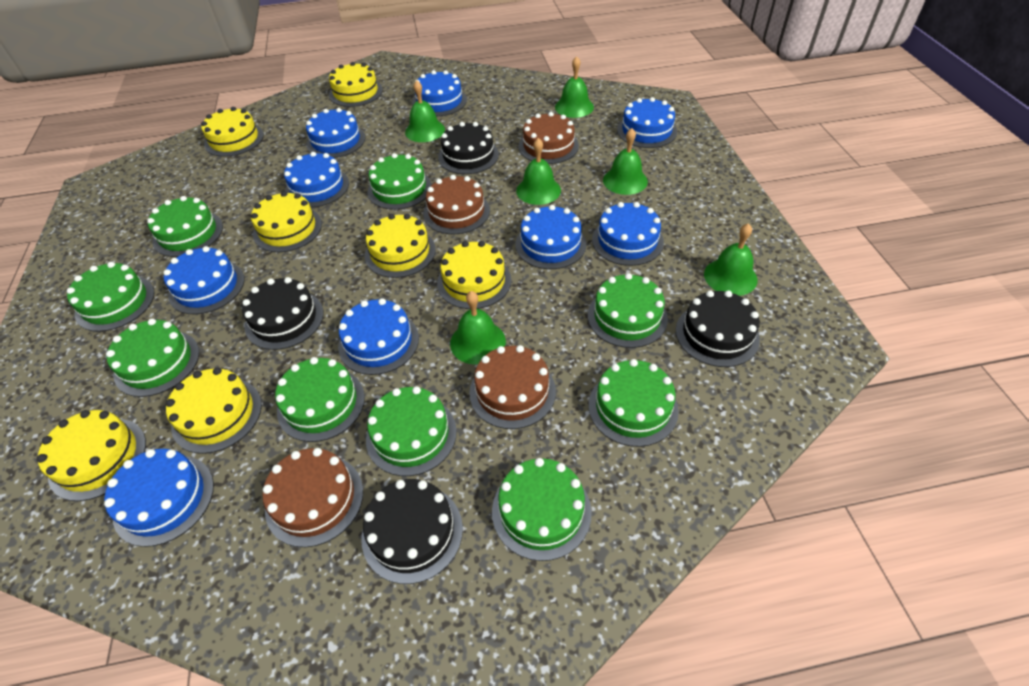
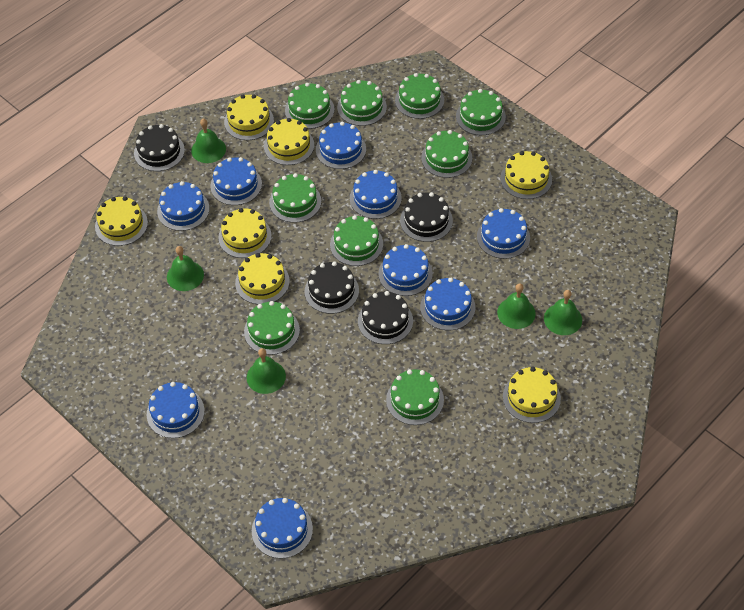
brown cake: [263,448,363,547] [423,175,490,234] [469,345,556,429] [518,112,579,164] = 4 -> none = 0
green bell: [405,80,445,142] [450,291,506,365] [516,138,561,205] [555,56,594,118] [603,128,648,195] [704,223,758,296] = 6 -> [167,246,204,291] [191,119,226,163] [247,348,286,394] [497,283,536,329] [544,290,582,335] = 5

